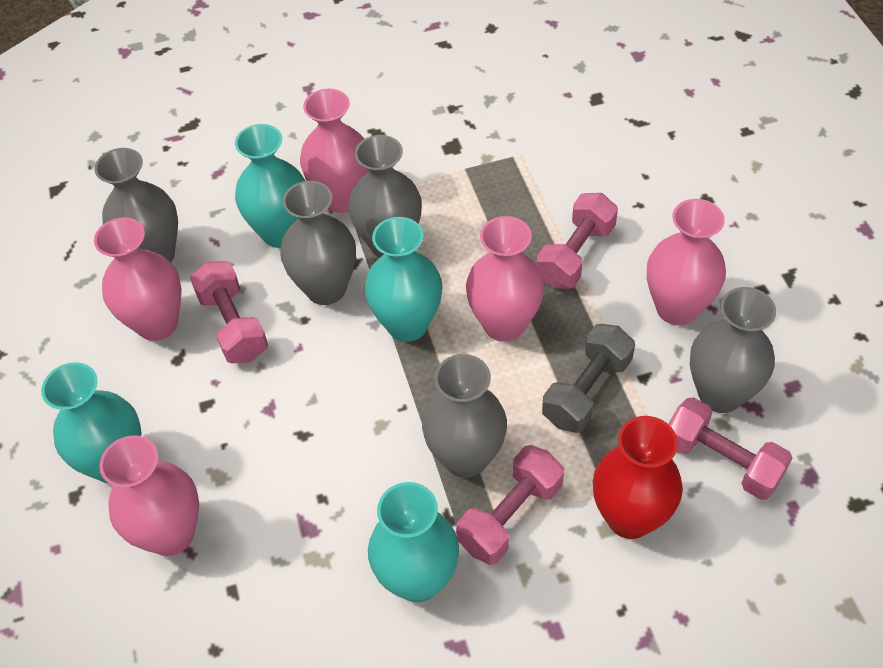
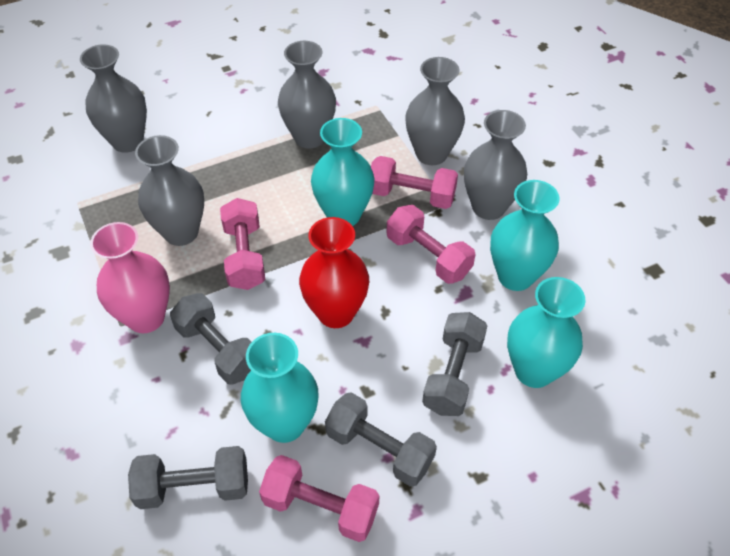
grey dumbbell: [542,324,635,433] = 1 -> [128,446,248,509] [170,293,251,385] [325,392,437,486] [422,312,487,416] = 4
pink vase: [94,217,182,341] [99,435,199,556] [300,89,369,213] [466,216,544,342] [647,199,726,325] = 5 -> [90,222,170,333] = 1

